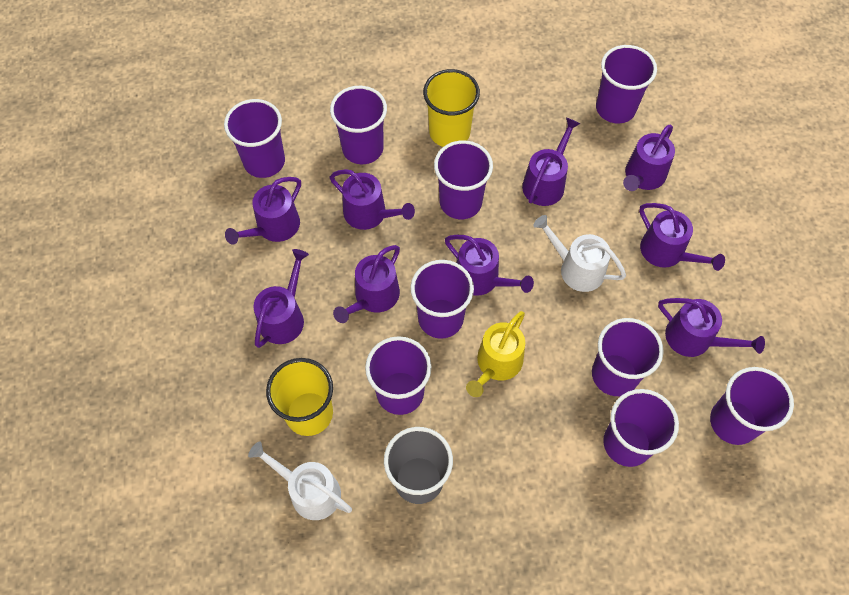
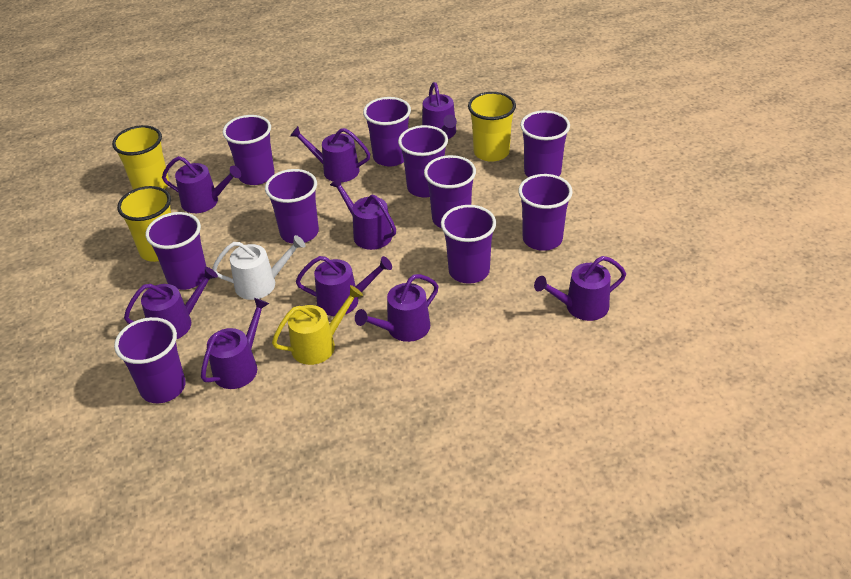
grey cup: [384,427,453,504] = 1 -> none = 0
purple cup: [224,99,285,178] [330,86,387,164] [365,336,432,415] [410,260,474,339] [434,140,493,219] [592,318,664,396] [596,45,657,123] [603,389,679,467] [710,367,794,445] = 9 -> [114,317,186,403] [146,212,206,290] [223,115,274,185] [265,169,319,244] [363,97,411,167] [398,125,448,197] [424,155,476,228] [441,205,496,284] [518,174,573,251] [520,110,570,177] = 10
white watering can: [248,441,352,520] [533,215,626,292] = 2 -> [212,235,305,300] = 1
yellow cup: [266,358,333,436] [423,69,480,147] = 2 -> [112,125,169,190] [117,186,171,262] [468,92,516,162] = 3

